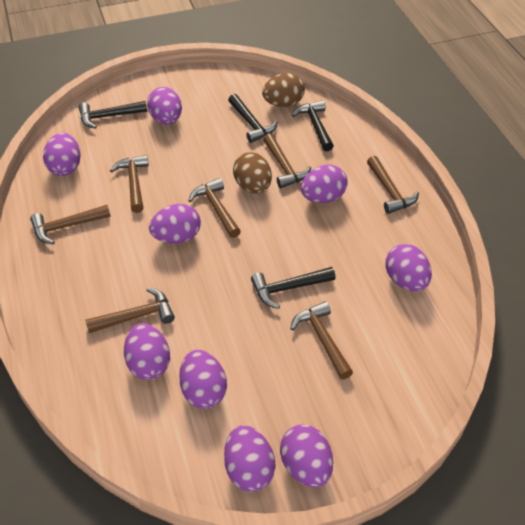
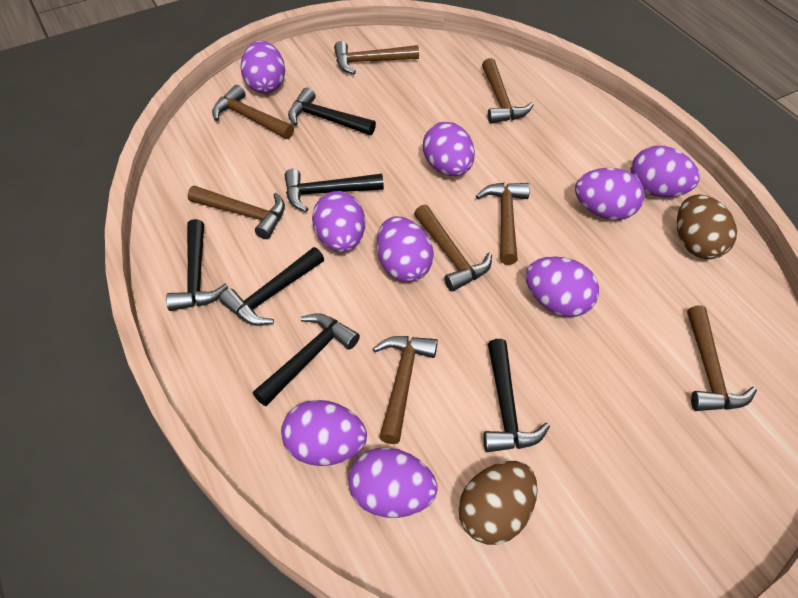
black hammer: [79,101,147,129] [228,94,277,143] [251,267,336,309] [292,100,334,151] = 4 -> [166,219,228,311] [219,247,324,326] [253,313,360,406] [284,169,384,212] [288,88,376,135] [483,339,550,452] = 6
brown hammer: [30,205,111,244] [85,287,175,333] [110,155,149,213] [188,178,241,238] [263,133,311,188] [290,301,353,379] [367,156,419,214] = 7 -> [188,186,285,239] [212,85,294,139] [334,41,419,74] [373,336,438,444] [414,205,492,292] [476,183,530,265] [482,58,534,124] [687,305,757,411] = 8

